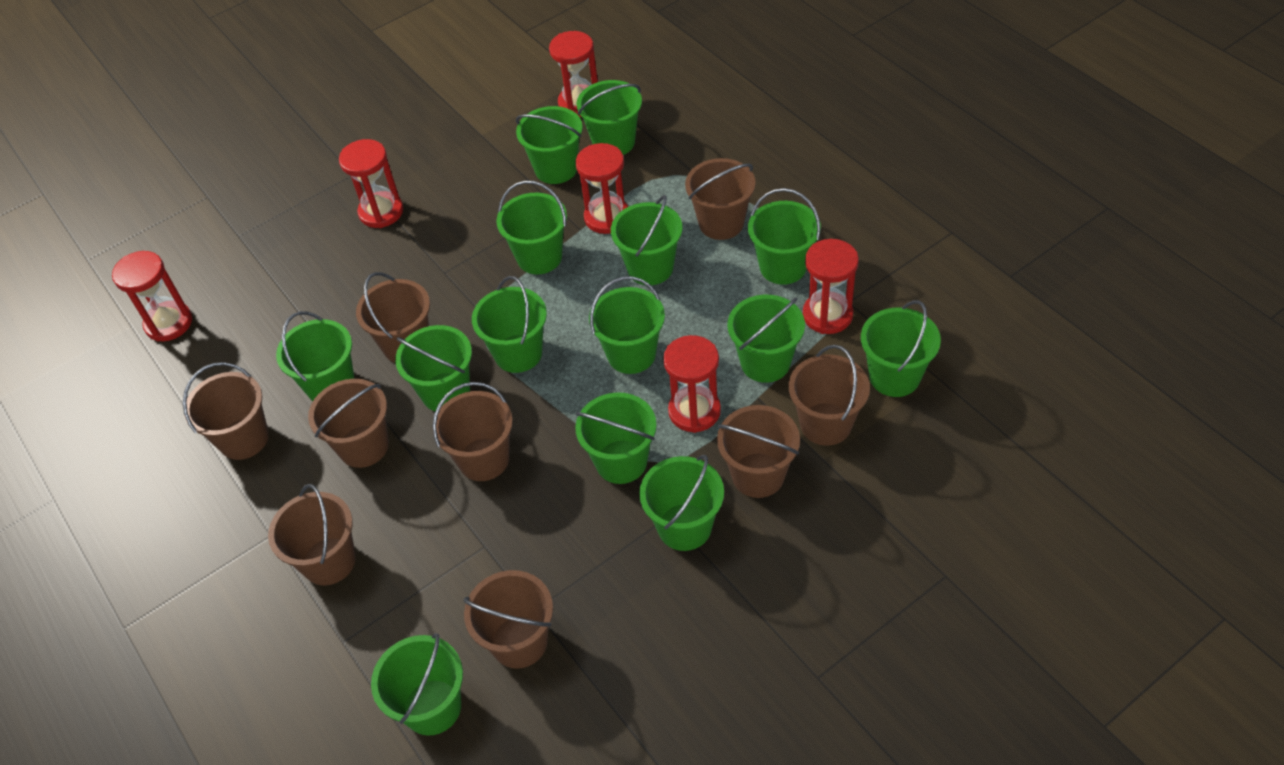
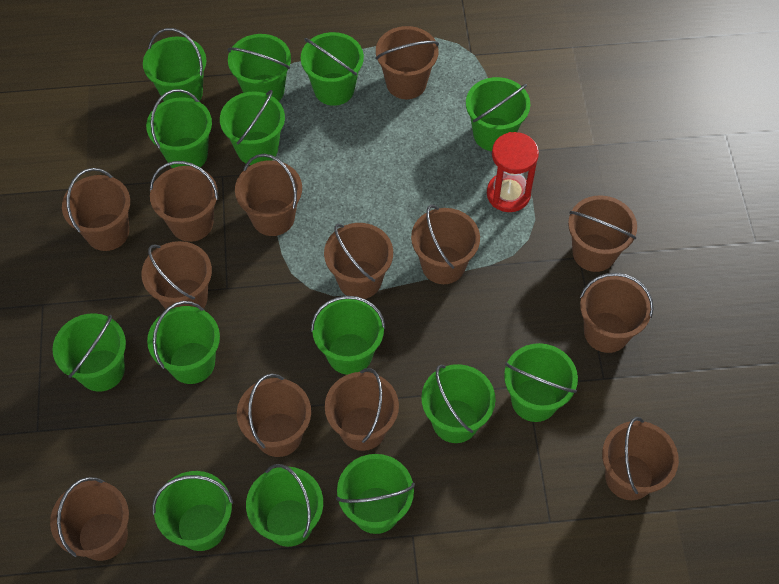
brown bucket: [183,362,269,460] [268,484,356,585] [308,379,389,468] [356,272,430,363] [433,382,513,481] [463,570,553,669] [685,158,756,240] [717,405,800,498] [789,345,870,446] = 9 -> [50,477,129,561] [62,168,130,251] [142,241,212,309] [150,161,218,242] [235,154,302,236] [237,374,311,457] [324,223,393,299] [325,368,399,451] [375,26,439,99] [411,205,480,284] [568,195,637,272] [580,273,654,353] [602,417,679,500] = 13
red hourglass: [112,251,193,342] [339,139,403,228] [549,31,598,117] [576,143,628,234] [663,335,721,433] [803,239,859,334] = 6 -> [487,132,539,212] = 1

